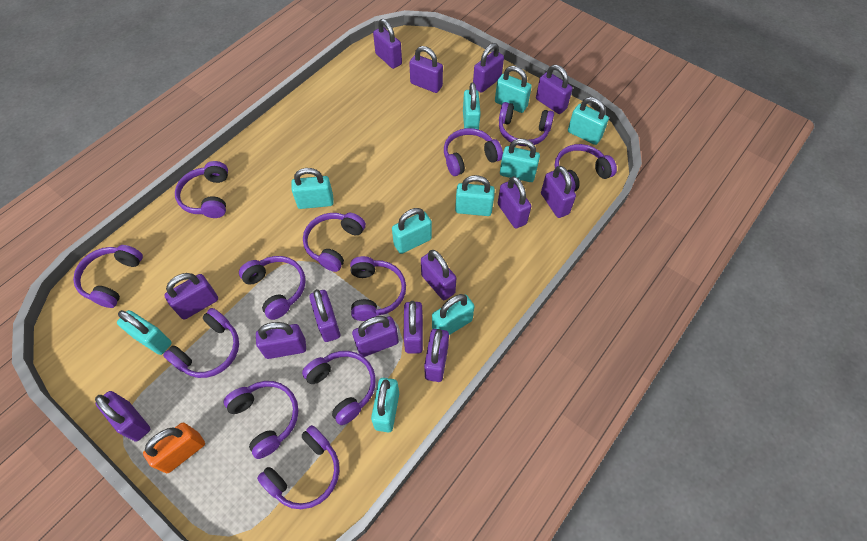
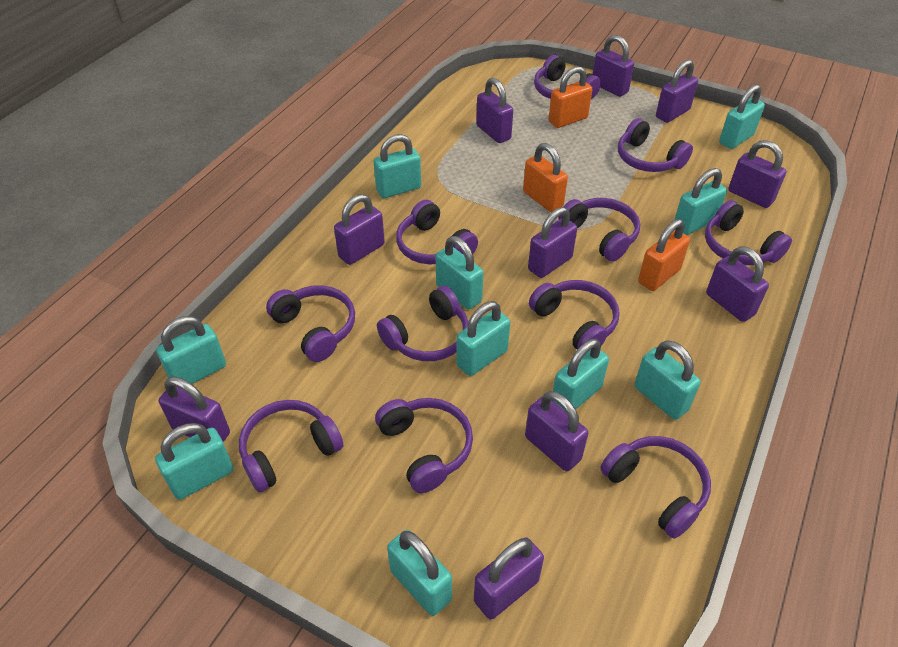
orange padlock: [143,423,205,473] = 1 -> [523,143,568,212] [549,66,592,128] [638,219,690,291] = 3
purple headphones: [73,245,143,308] [163,308,239,378] [175,161,228,218] [224,381,298,459] [239,256,305,320] [257,425,339,509] [302,351,376,425] [303,213,366,272] [350,256,406,321] [444,128,503,176] [499,102,554,146] [555,144,617,192] = 12 -> [239,400,343,492] [266,285,355,362] [375,398,473,493] [377,286,468,361] [396,200,478,264] [529,280,620,350] [534,55,601,99] [558,198,640,262] [600,436,711,539] [618,118,693,172] [705,200,792,265] = 11
purple padlock: [95,391,151,441] [164,273,218,320] [256,322,306,359] [309,289,340,342] [352,316,399,357] [373,19,402,69] [403,301,423,353] [409,46,443,93] [421,250,456,300] [424,329,449,382] [473,43,504,93] [498,176,531,228] [536,65,573,114] [541,166,576,218] = 14 -> [158,376,230,442] [334,194,385,265] [474,537,544,620] [476,78,513,143] [525,391,588,471] [528,207,577,278] [593,35,634,97] [656,60,698,123] [706,246,769,322] [728,140,787,208] = 10

